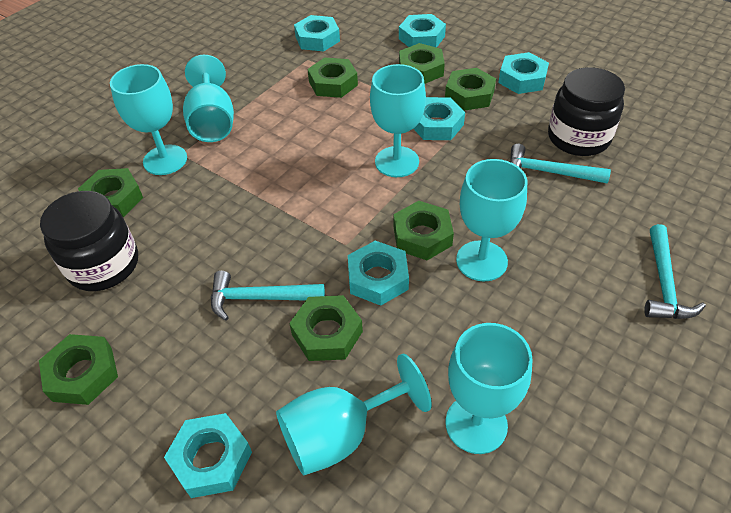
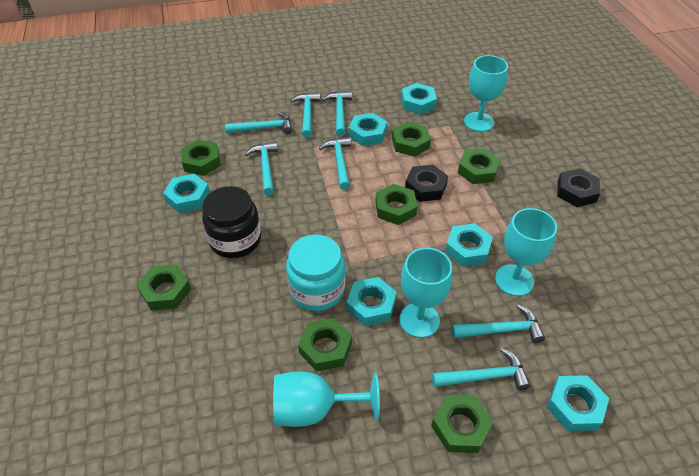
black jar: [40,191,138,291] [548,67,625,156] = 2 -> [202,186,261,258] = 1
black nut: none = 0 -> [405,165,448,202] [557,168,601,207] = 2
turquoise goblet: [110,64,187,175] [183,55,234,142] [276,354,432,475] [370,64,426,177] [446,323,533,454] [456,159,527,281] = 6 -> [273,371,380,427] [399,248,452,338] [464,55,508,132] [495,208,557,296] = 4
turquoise hammer: [211,271,325,321] [510,144,611,183] [644,224,706,319] = 3 -> [225,111,292,134] [245,142,278,195] [290,92,320,138] [319,137,351,190] [322,91,352,136] [432,348,531,391] [452,305,545,343] = 7
turquoise jar: none = 0 -> [286,235,346,311] = 1

